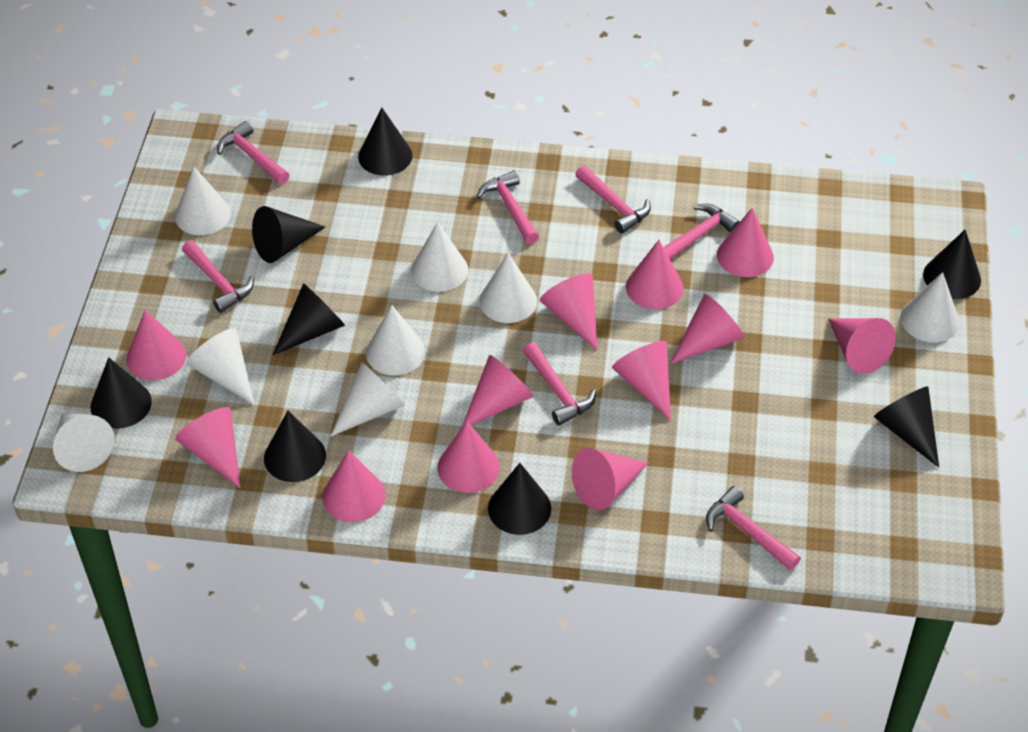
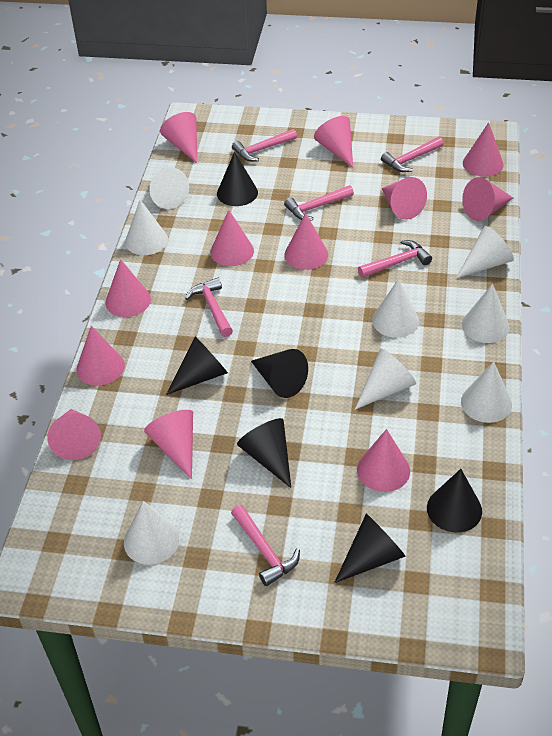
black cone: [91,357,152,429] [252,206,325,263] [264,411,326,482] [273,283,345,355] [358,107,413,175] [488,463,551,535] [874,386,939,467] [923,229,981,299] = 8 -> [166,337,228,395] [217,152,258,206] [237,418,291,488] [251,349,308,398] [334,514,406,583] [427,469,482,533] = 6
pink hammer: [182,240,254,313] [217,121,289,184] [477,171,539,244] [523,343,596,426] [575,165,651,234] [663,204,740,260] [706,486,801,570] = 7 -> [185,278,233,337] [231,505,300,586] [232,129,297,161] [284,185,354,221] [358,240,432,278] [381,136,444,172] = 6

